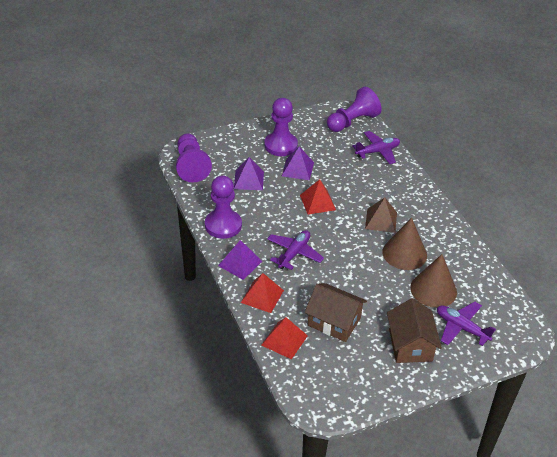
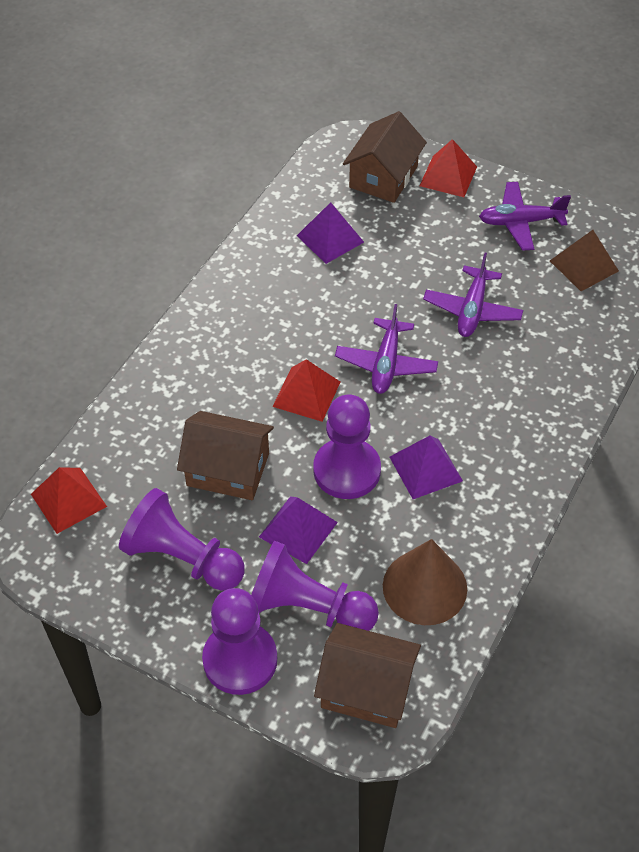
brown cone: [382,218,427,270] [410,254,457,308] = 2 -> [383,539,467,625] = 1
brown house: [305,283,367,342] [387,298,442,363] = 2 -> [177,411,274,500] [314,623,421,728] [343,111,427,203] = 3

